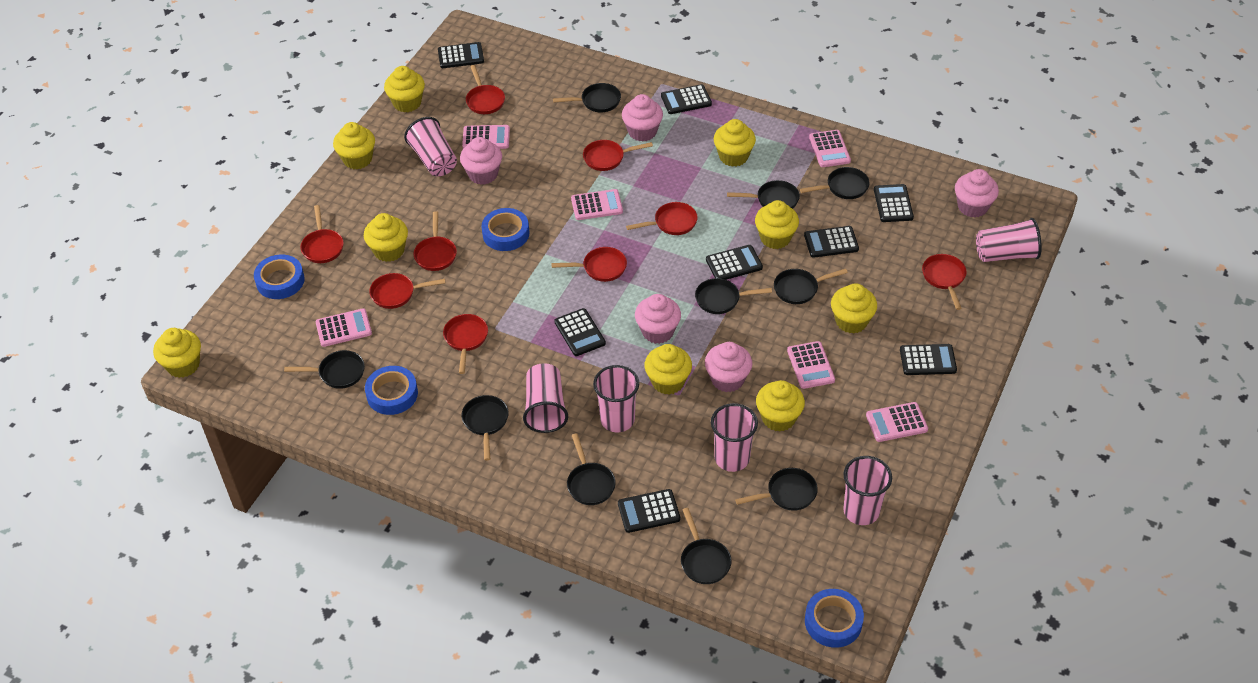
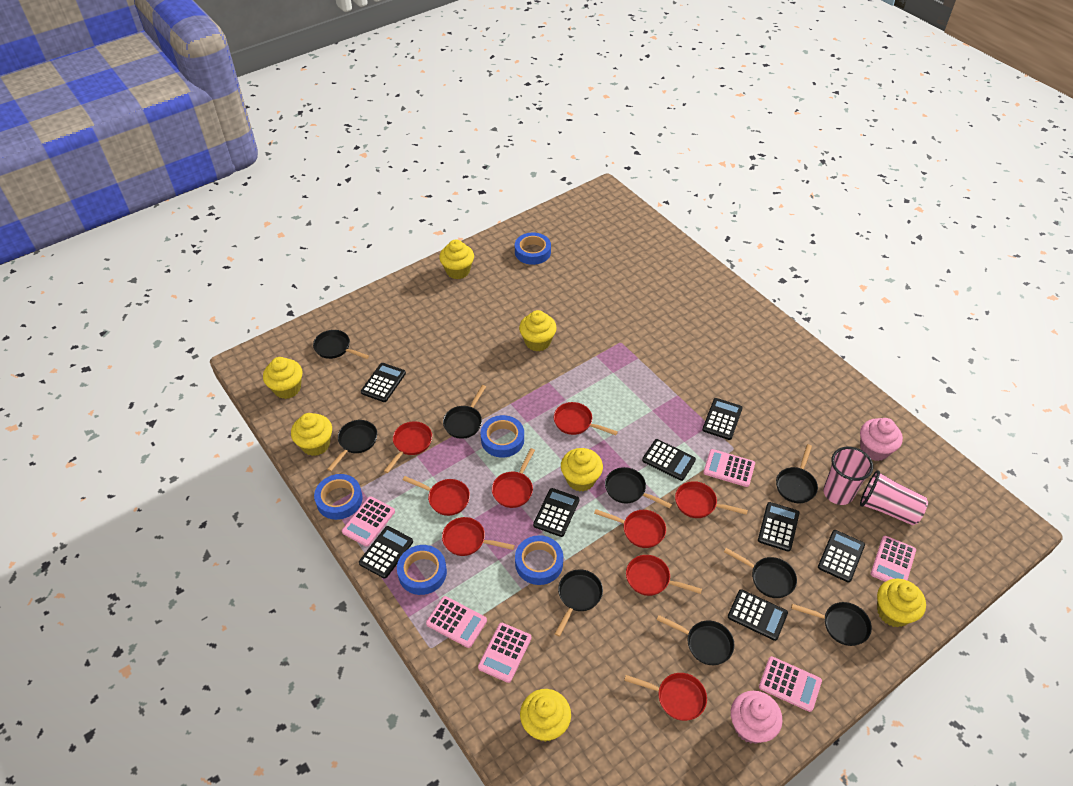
black pan: [284,350,365,389] [461,395,509,461] [553,83,621,112] [567,433,616,505] [681,508,732,584] [695,278,772,314] [727,180,800,209] [735,468,818,511] [774,269,848,304] [800,167,870,199] = 10 -> [313,330,369,359] [327,420,377,471] [443,385,486,439] [555,569,603,637] [605,467,672,508] [657,615,734,665] [724,548,797,598] [776,444,818,503] [791,602,872,646] = 9
blue tape: [254,254,305,299] [365,366,418,415] [481,208,529,251] [805,589,864,648] = 4 -> [314,474,363,520] [397,545,447,595] [481,415,524,458] [515,233,551,265] [515,535,563,585] = 5
pink cup: [404,117,457,176] [523,363,568,433] [593,365,639,433] [711,403,758,472] [843,456,892,525] [976,218,1042,262] = 6 -> [823,447,873,505] [860,470,928,525] = 2
pink cupcake: [460,137,502,185] [622,94,663,142] [635,294,681,344] [705,342,752,392] [955,169,999,217] = 5 -> [731,691,783,744] [860,418,903,461] = 2
yellow cupcake: [153,328,201,378] [333,122,375,169] [364,213,408,262] [384,66,425,112] [645,344,692,395] [714,119,756,167] [755,200,799,249] [756,380,805,432] [831,283,877,334] = 9 -> [263,357,303,399] [291,413,332,456] [439,240,474,279] [519,310,557,352] [520,689,571,742] [561,448,603,492] [877,579,926,627] = 7

